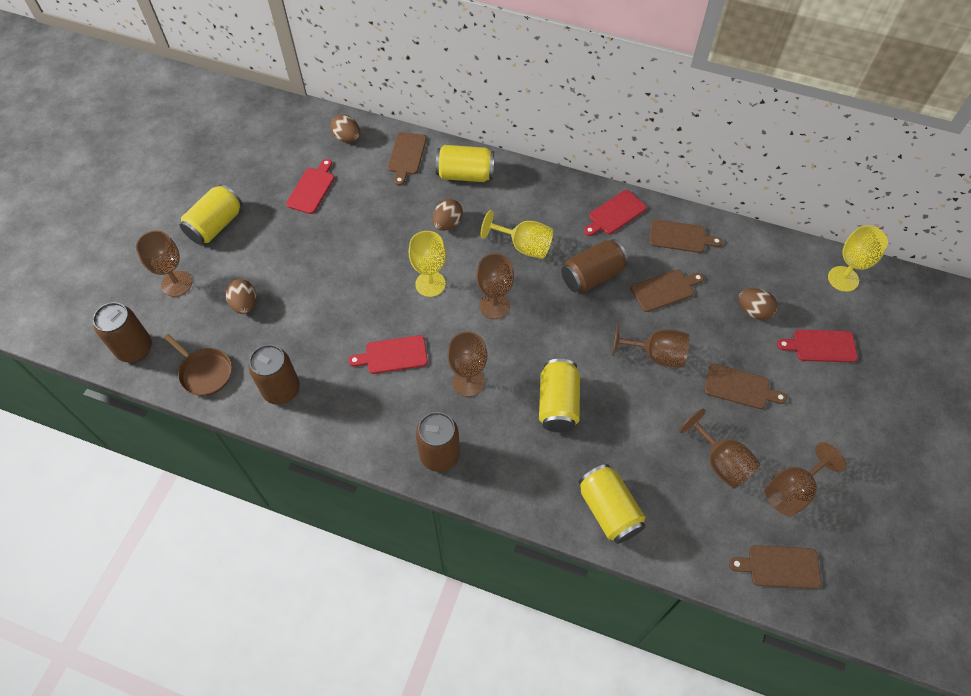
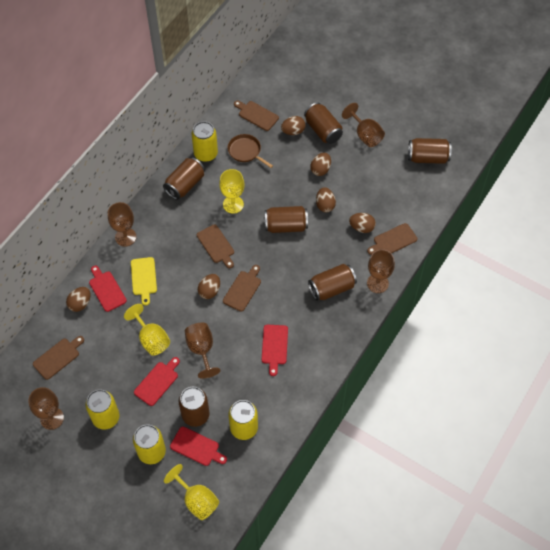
brown can: [93,302,152,362] [249,344,300,405] [416,412,460,472] [561,239,628,293] = 4 -> [163,157,205,200] [179,387,210,427] [265,206,308,233] [304,102,343,144] [308,264,357,301] [408,138,452,164] = 6
brown egg: [226,279,256,314] [330,114,360,143] [433,199,463,231] [739,288,777,320] = 4 -> [66,287,91,312] [198,274,220,299] [281,116,306,135] [310,153,331,176] [316,187,336,212] [349,213,376,233] = 6
brown goblet: [136,230,192,297] [447,332,487,397] [476,253,514,319] [612,324,690,368] [679,409,761,489] [764,442,846,516] = 6 -> [28,387,64,430] [108,202,136,247] [185,323,220,379] [342,103,385,147] [367,249,395,293] = 5
yellow cutting board: none = 0 -> [131,257,157,305] = 1

